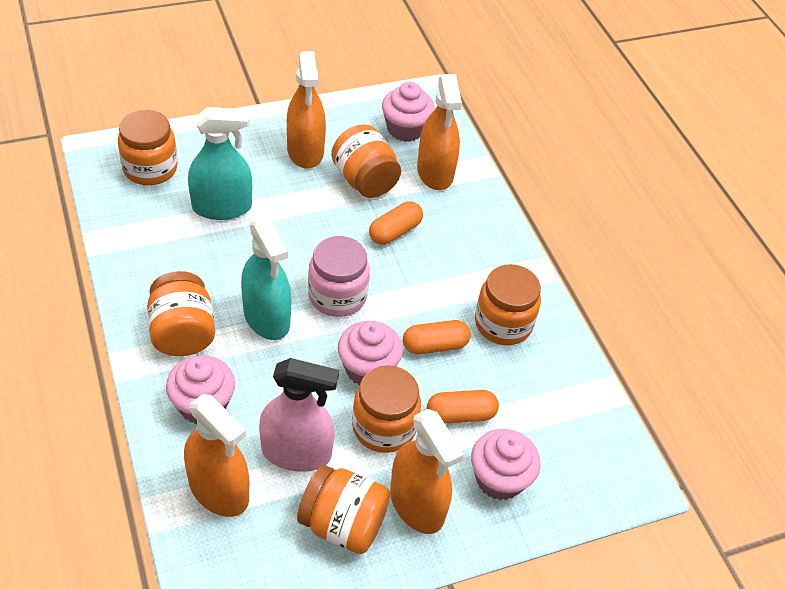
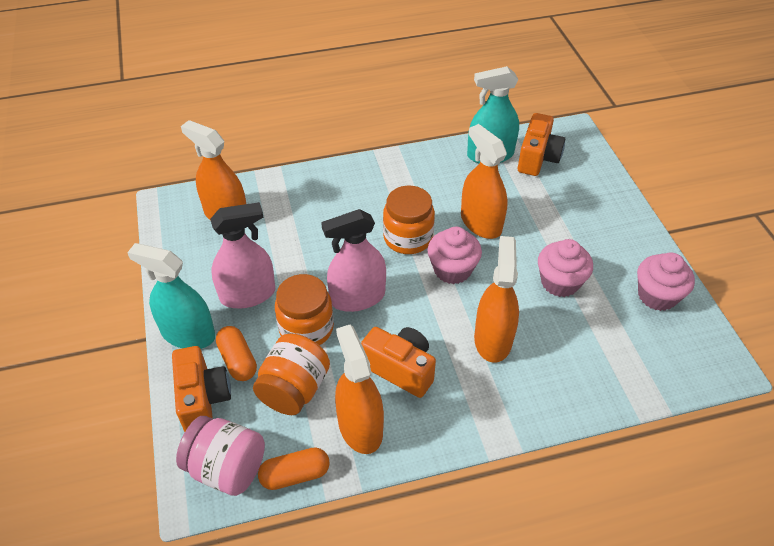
orange camera: none = 0 -> [172,346,231,432] [361,327,436,398] [518,113,565,176] = 3
orange capsule: [369,201,423,245] [403,320,471,354] [427,390,499,423] = 3 -> [216,326,257,381] [258,447,330,490] = 2
orange jar: [118,110,178,185] [147,271,215,356] [297,465,390,554] [331,124,401,198] [352,366,421,453] [475,264,541,345] = 6 -> [253,334,330,415] [275,274,334,345] [383,186,435,254] = 3
pink cupcake: [166,355,235,424] [338,321,403,386] [382,82,435,142] [471,429,541,500] = 4 -> [428,227,482,284] [538,239,593,297] [637,252,695,311] = 3
pink spray bottle: [259,358,339,472] = 1 -> [210,202,275,309] [321,209,386,312] = 2

